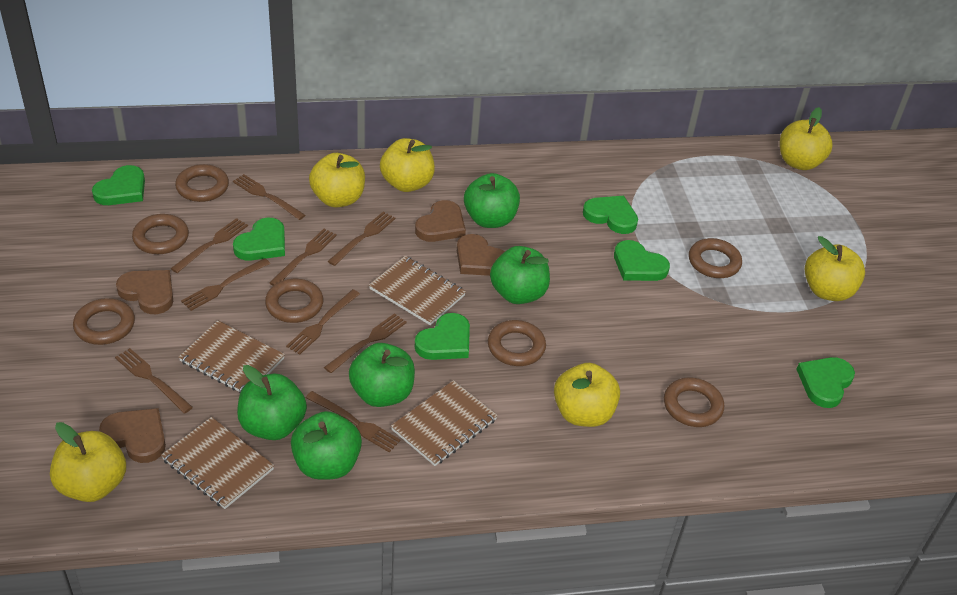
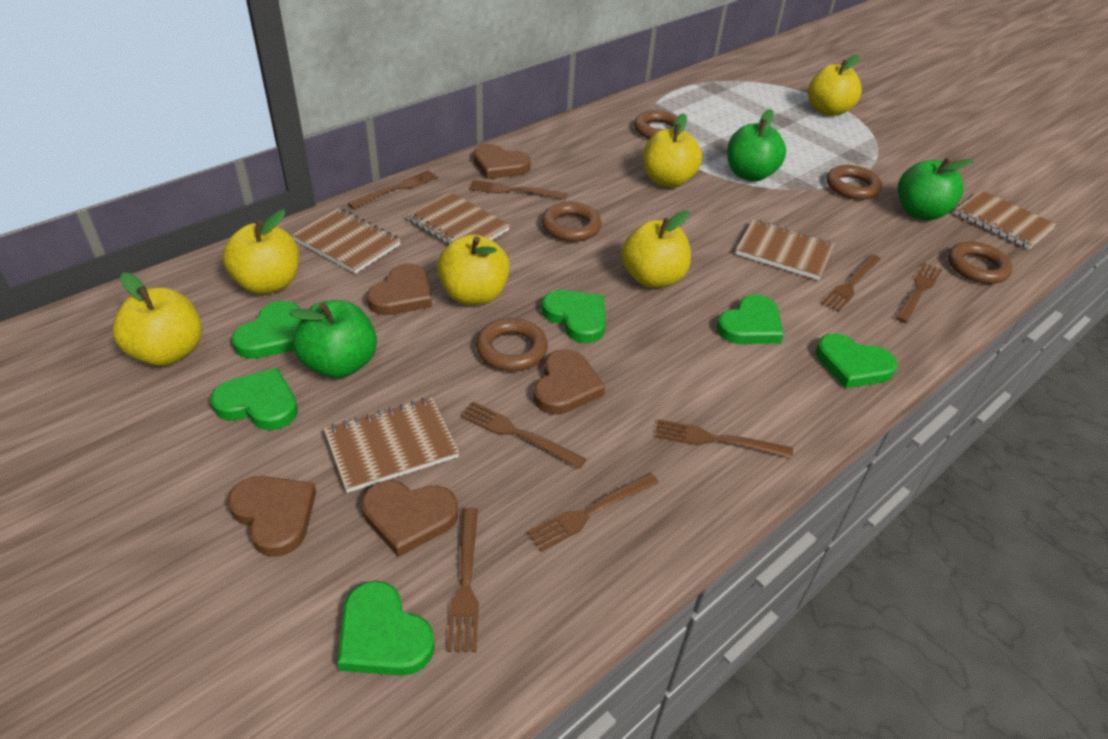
brown fork: [115,348,193,413] [170,218,248,273] [181,258,270,311] [233,174,305,220] [269,229,337,286] [286,289,360,355] [306,391,401,453] [324,313,407,373] [328,212,395,266] = 9 -> [348,170,438,209] [447,507,479,652] [460,401,586,469] [469,180,568,200] [527,473,659,552] [655,419,793,458] [821,254,881,312] [896,263,942,323] = 8
brown heart: [99,408,166,463] [116,270,173,314] [415,200,466,242] [457,234,505,276] = 4 -> [227,476,316,557] [361,480,458,557] [367,263,432,315] [473,144,531,179] [534,349,605,415] = 5
brown notebook: [161,417,274,509] [179,320,285,393] [369,256,466,325] [391,380,498,466] = 4 -> [292,208,401,274] [324,397,459,493] [407,192,510,245] [736,219,835,280] [954,190,1056,249] = 5
brown ring: [73,298,135,345] [132,214,189,254] [175,164,229,202] [265,279,323,323] [488,320,546,366] [664,377,724,427] [689,238,742,278] = 7 -> [476,318,548,371] [542,202,601,242] [634,110,678,139] [826,165,882,200] [948,242,1013,284] = 5
green apple: [237,365,307,440] [291,411,362,480] [349,343,415,407] [464,173,520,228] [490,246,550,304] = 5 -> [289,300,377,378] [727,109,786,181] [898,158,973,220] = 3

